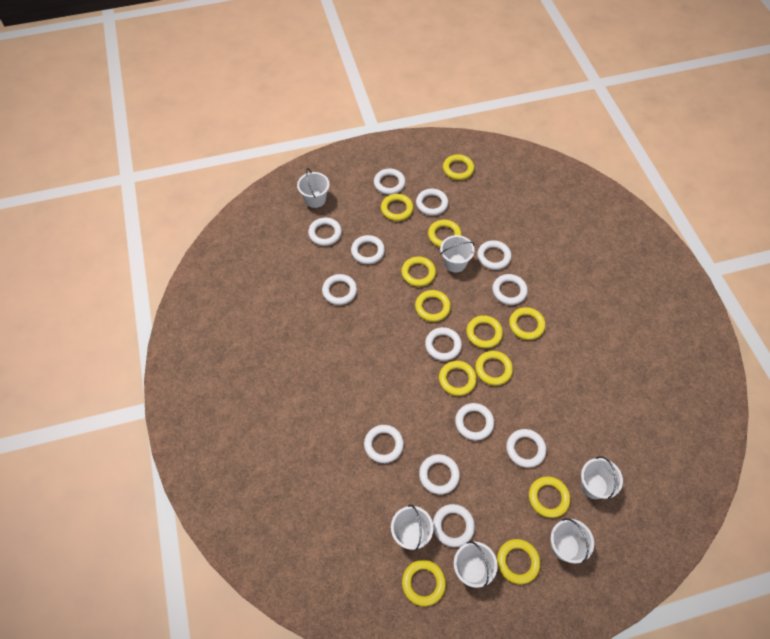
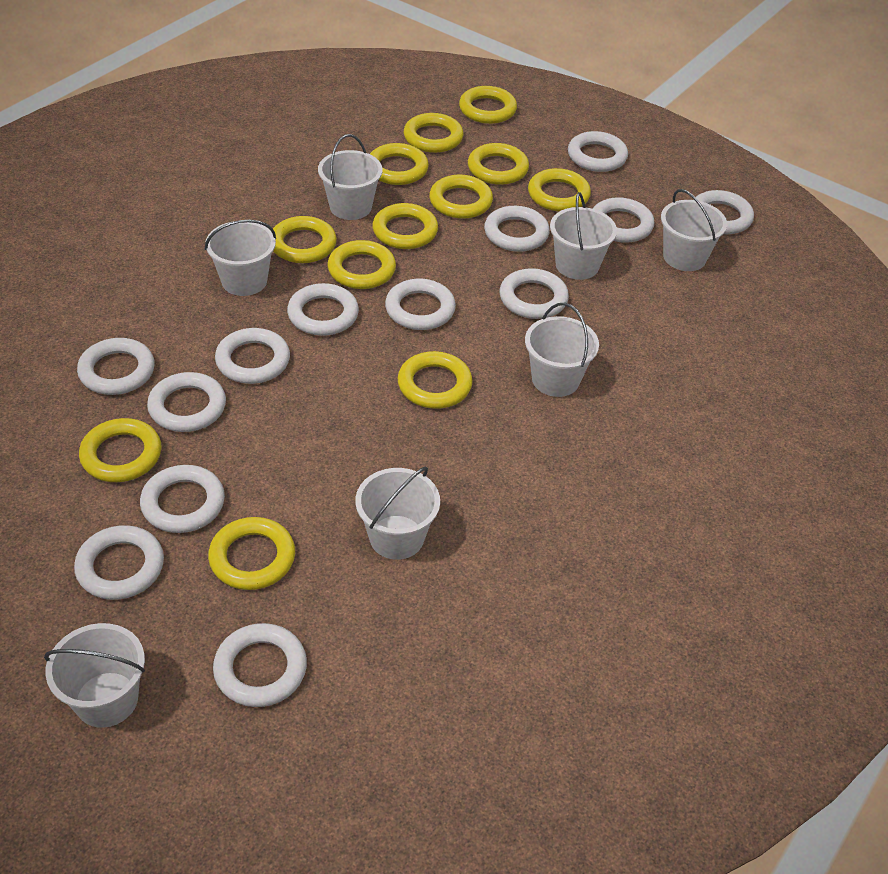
white bucket: [297,168,330,208] [391,505,434,550] [440,235,475,272] [454,541,498,588] [551,518,594,563] [581,456,623,499] = 6 -> [44,623,145,728] [205,220,276,296] [318,134,382,220] [356,467,440,560] [525,303,599,397] [550,192,617,280] [661,189,727,271] = 7

